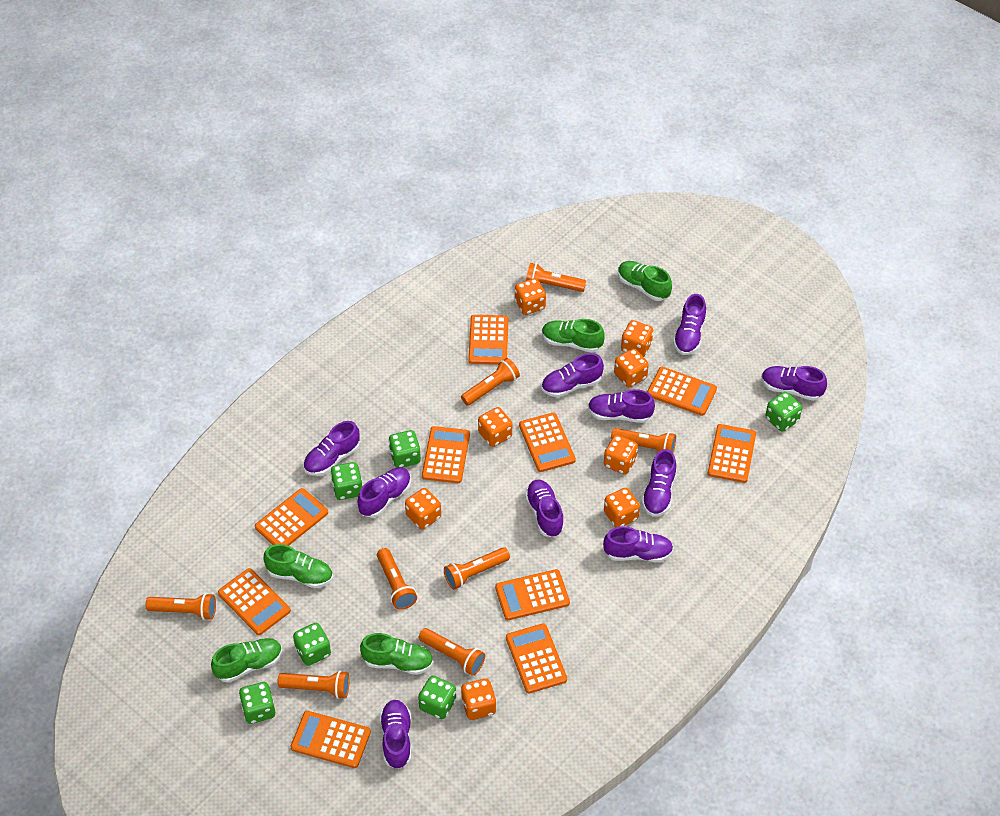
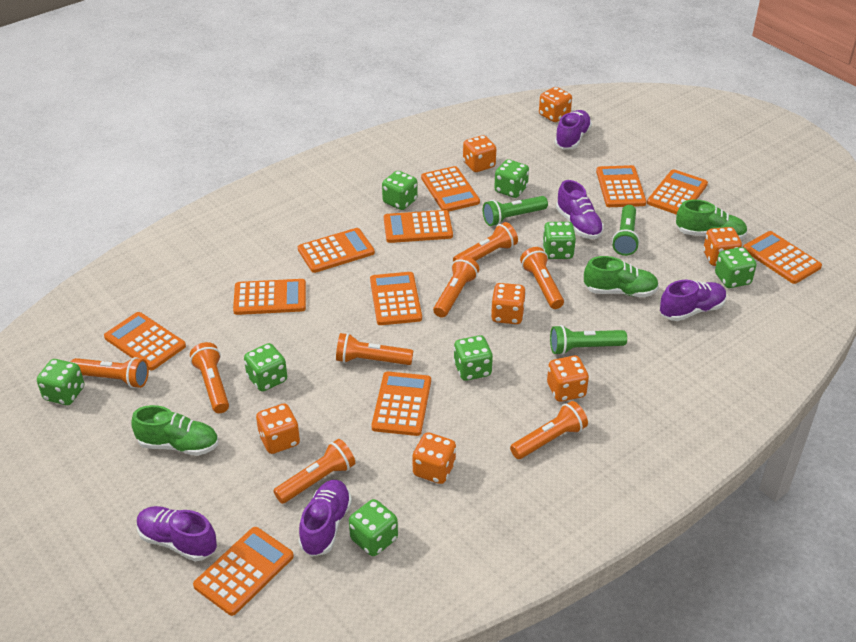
green dice: [239,682,275,724] [293,623,331,666] [330,462,362,500] [389,430,421,468] [418,676,456,719] [765,392,802,432] = 6 -> [37,359,84,405] [244,343,287,392] [349,499,398,556] [382,171,417,210] [453,335,493,381] [494,159,529,198] [542,222,576,259] [715,247,756,288] = 8
green flashlight: none = 0 -> [483,196,548,226] [550,325,627,355] [612,205,640,256] = 3
green shoe: [211,638,282,683] [263,544,333,588] [360,633,433,675] [542,319,605,352] [618,261,672,301] = 5 -> [131,405,218,456] [584,256,659,297] [676,199,748,240] = 3
orange calculator: [218,568,291,635] [255,488,328,546] [290,711,371,768] [422,426,470,483] [468,315,509,365] [495,569,570,620] [506,623,567,693] [519,413,576,472] [647,367,717,416] [707,424,756,483] = 10 -> [104,312,186,370] [193,527,294,616] [233,279,306,315] [298,228,375,273] [370,272,422,325] [372,372,431,436] [384,210,453,243] [421,166,480,212] [596,165,647,207] [647,169,708,215] [743,231,822,284] = 11
orange dice: [405,488,441,530] [461,678,497,720] [478,407,512,447] [515,278,546,315] [604,435,638,475] [604,488,640,527] [614,349,649,387] [621,320,653,357] = 8 -> [256,403,300,454] [412,432,456,484] [463,135,496,172] [491,283,526,324] [539,87,572,122] [547,356,589,402] [703,227,742,266] = 7
purple shoe: [303,421,360,476] [357,468,411,518] [380,700,411,769] [525,480,564,537] [541,353,604,397] [588,389,655,423] [603,526,674,562] [642,449,676,517] [673,294,706,355] [761,366,827,401] = 10 -> [137,506,217,561] [299,480,352,557] [555,110,592,149] [556,180,604,239] [660,280,727,321] = 5

